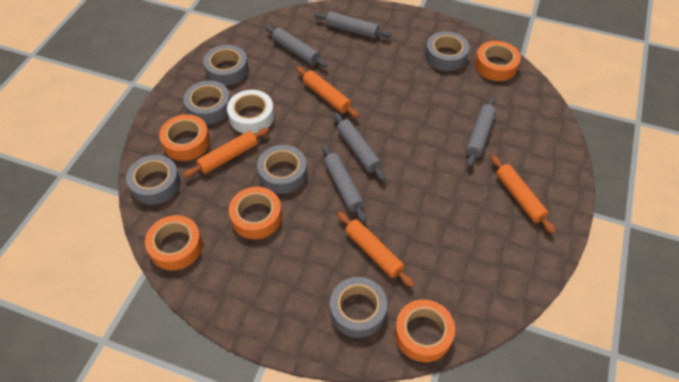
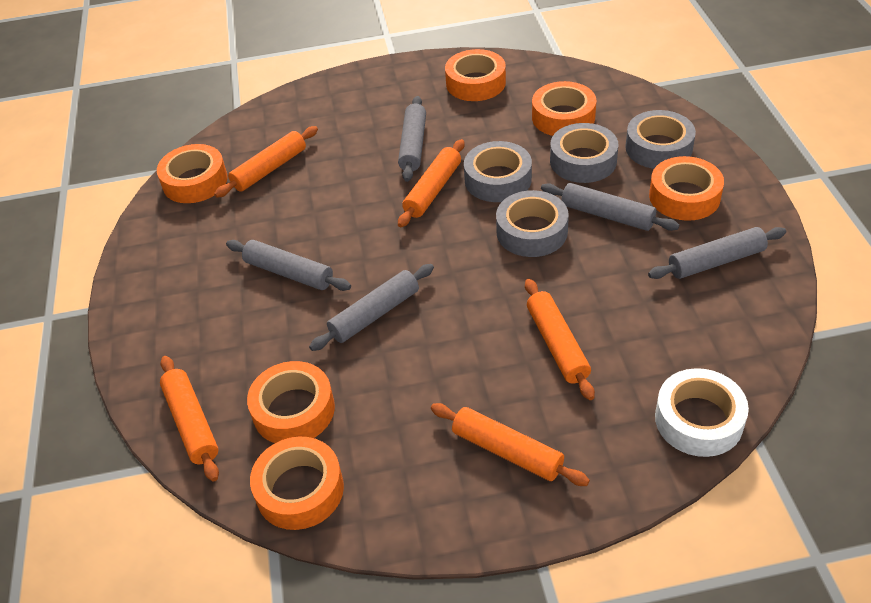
grey tape: [126,155,180,205] [183,81,230,124] [203,45,248,86] [257,145,307,194] [330,277,387,338] [425,31,469,71] = 6 -> [464,141,532,202] [496,190,569,257] [550,123,618,183] [625,110,696,169] = 4
orange rolling pin: [183,128,269,178] [296,67,359,118] [337,212,414,287] [491,155,555,234] = 4 -> [160,356,219,482] [214,126,318,198] [398,139,464,227] [431,403,590,486] [525,279,595,400] = 5
orange tape: [145,215,203,270] [159,114,210,161] [229,187,282,239] [395,299,455,362] [475,41,521,81] = 5 -> [157,144,228,203] [247,361,335,443] [250,437,344,530] [445,49,506,101] [532,81,597,136] [649,156,724,221] = 6

